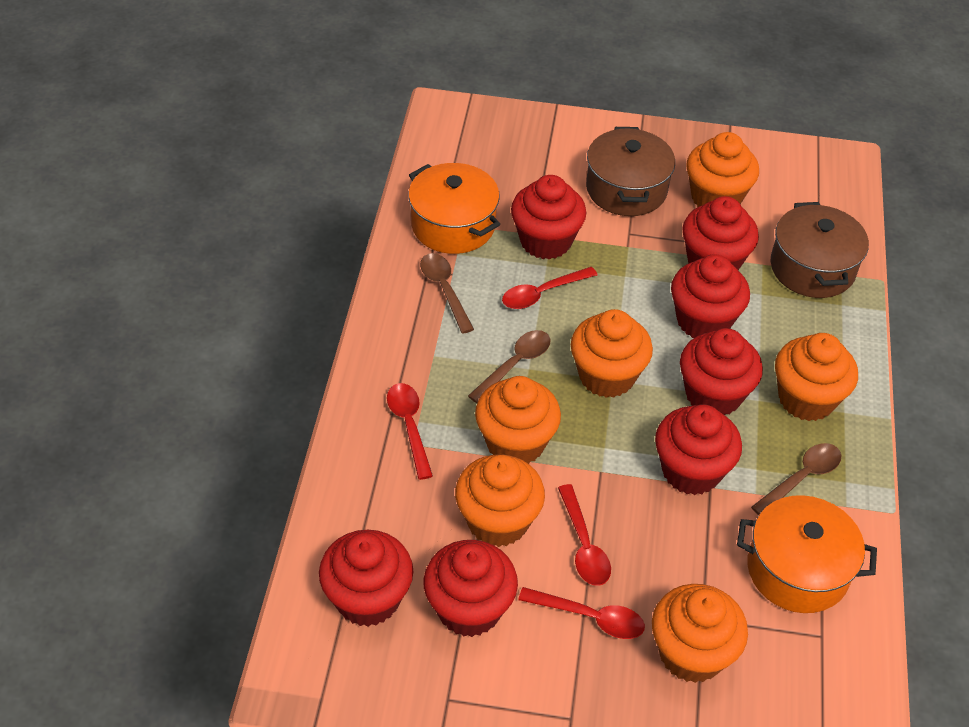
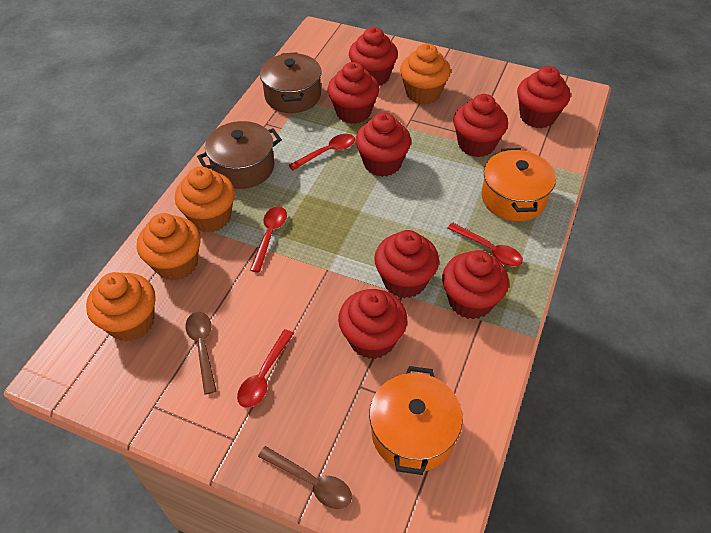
brown spoon: [420,253,474,334] [468,330,551,403] [751,443,841,515] = 3 -> [186,312,216,395] [258,446,352,509] = 2
orange cupcake: [455,455,545,547] [475,376,561,464] [571,309,653,398] [652,584,748,683] [686,132,759,207] [775,333,858,421] = 6 -> [86,272,156,342] [137,213,201,281] [175,167,235,233] [400,43,451,104] = 4
red cupcake: [319,530,413,627] [423,540,518,637] [511,175,586,260] [655,404,742,495] [671,254,750,338] [680,328,763,415] [683,196,759,270] = 7 -> [327,62,379,124] [338,289,407,359] [349,27,398,86] [355,113,411,177] [374,230,439,298] [442,250,509,319] [453,94,508,157] [517,66,570,128] = 8

